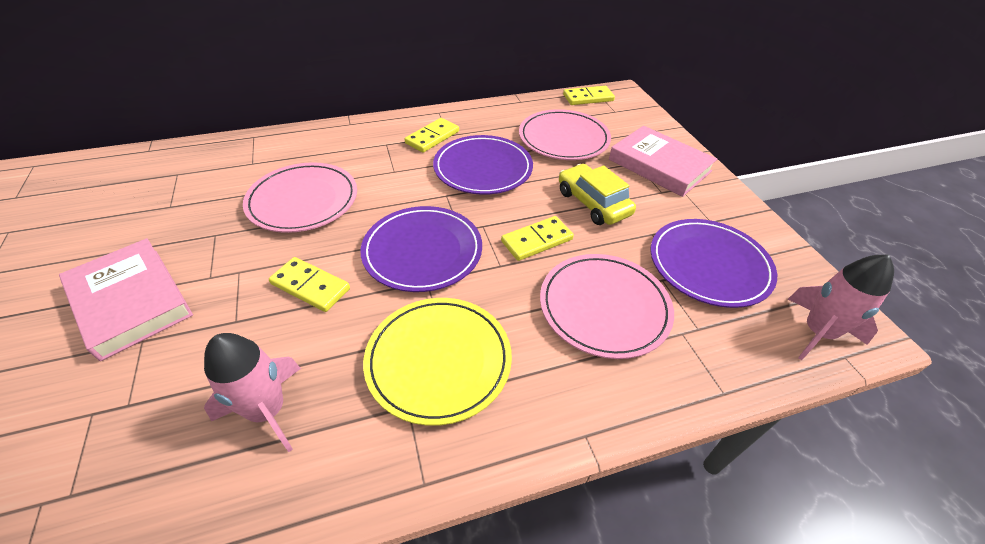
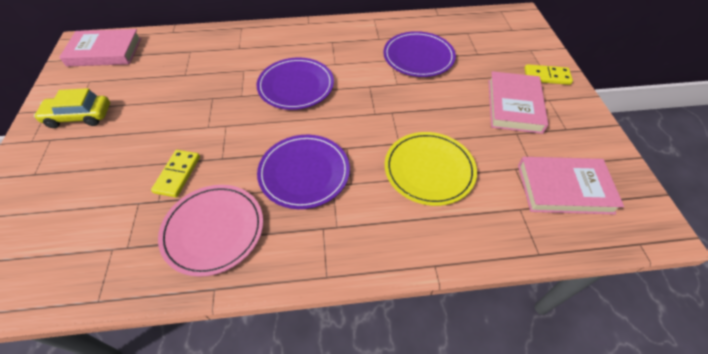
pink book: [59,238,193,361] [609,126,717,197] = 2 -> [59,29,141,67] [488,71,548,134] [518,157,624,215] = 3
pink plate: [243,162,357,233] [519,109,611,160] [540,254,674,359] = 3 -> [158,185,263,277] = 1
pink rocket: [204,333,301,452] [788,254,894,360] = 2 -> none = 0
yellow domino: [269,257,350,312] [404,118,459,153] [501,216,574,261] [563,86,615,105] = 4 -> [151,150,200,197] [524,64,573,85] = 2

